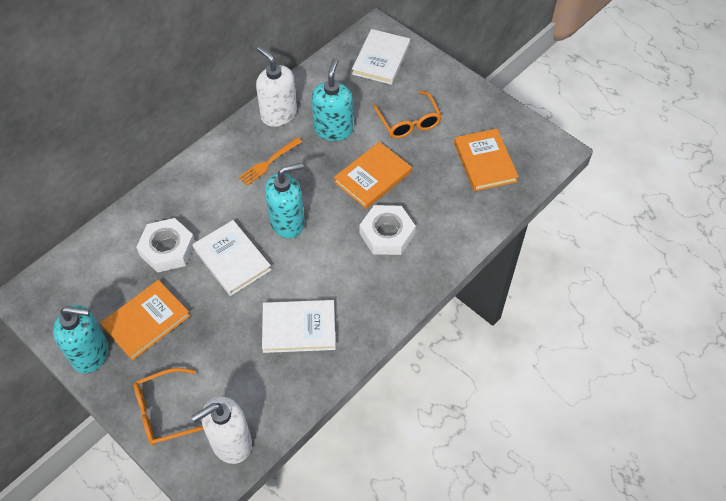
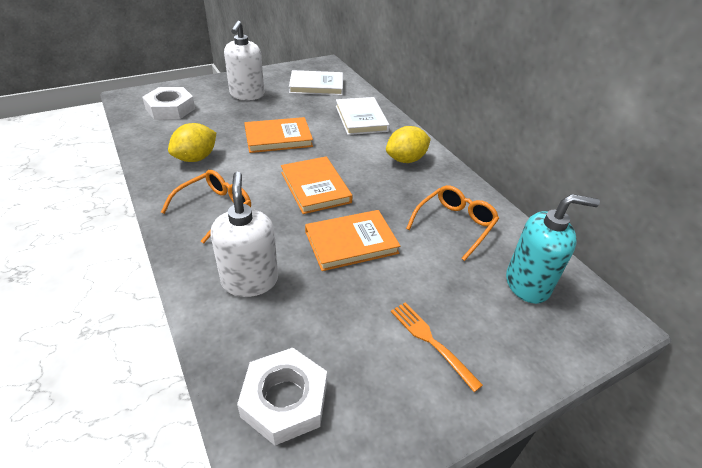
turquoise soap dispenser: [53,305,108,373] [265,163,305,238] [312,58,353,141] = 3 -> [506,194,600,304] = 1
white book: [192,220,271,296] [262,300,336,353] [352,29,410,85] = 3 -> [289,70,343,95] [336,97,390,135] = 2
yellow lemon: none = 0 -> [168,123,216,162] [386,126,431,163] = 2

